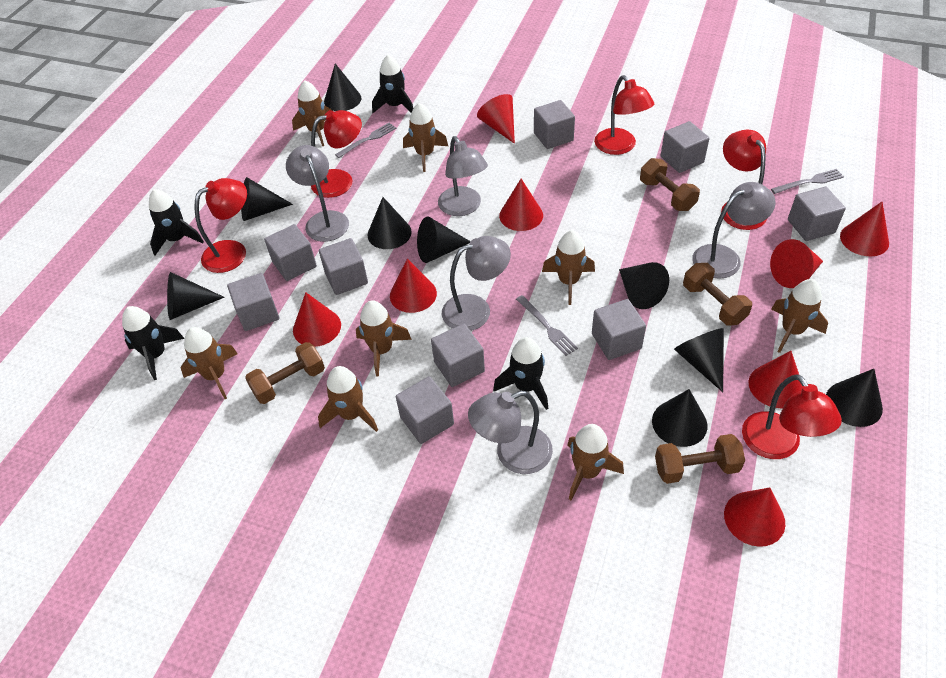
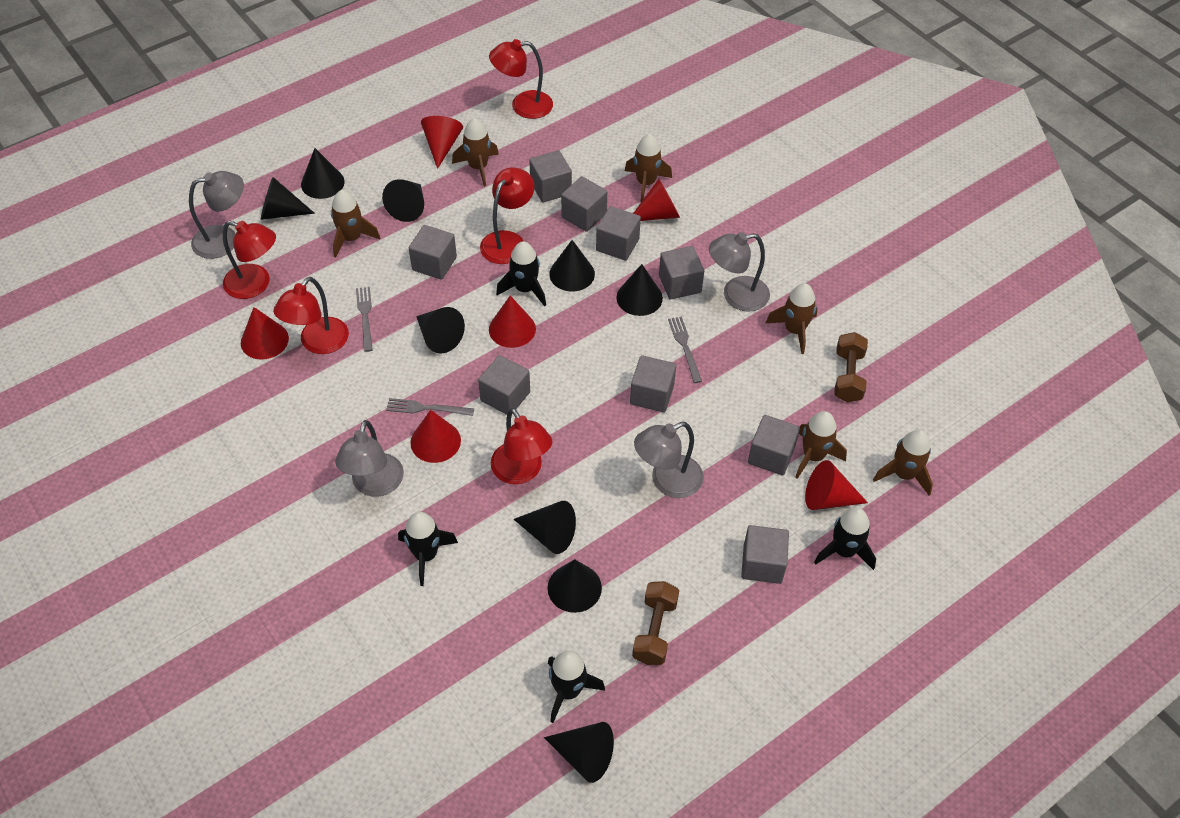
brown dumbbell: [245,342,325,404] [640,158,700,211] [655,434,745,484] [683,263,752,326] = 4 -> [632,581,679,665] [834,332,868,402] = 2
brown rocket: [181,327,238,399] [292,80,332,146] [318,366,378,432] [356,300,412,376] [403,103,448,172] [542,230,595,305] [568,424,624,501] [771,279,828,353] = 8 -> [331,190,380,258] [452,118,499,187] [625,134,672,203] [766,283,817,354] [795,411,847,479] [873,430,933,496] = 6
grey lamp: [286,145,349,242] [438,136,488,216] [442,236,511,331] [468,391,553,474] [692,182,776,279] = 5 -> [189,171,244,259] [335,420,404,497] [634,422,704,498] [709,232,770,312] = 4
red cone: [293,293,341,347] [390,258,437,313] [477,94,515,144] [499,179,543,231] [724,487,785,547] [749,351,803,408] [770,239,823,288] [840,202,889,256] = 8 -> [241,307,289,360] [410,410,461,463] [421,116,463,169] [489,296,536,348] [633,179,680,221] [805,460,868,510] = 6

